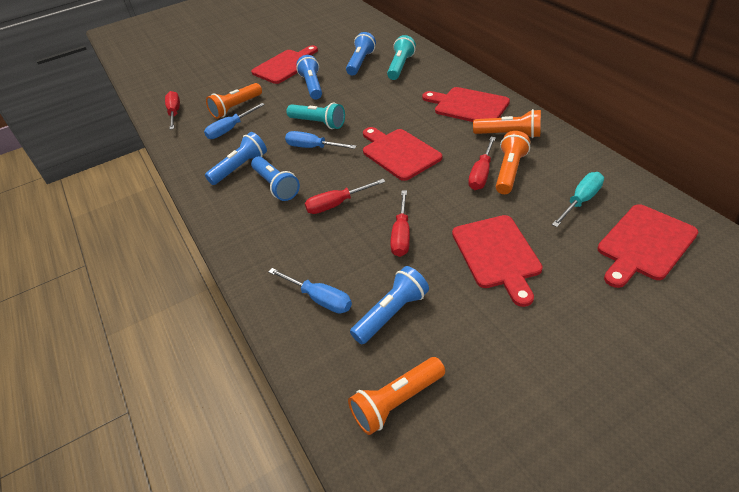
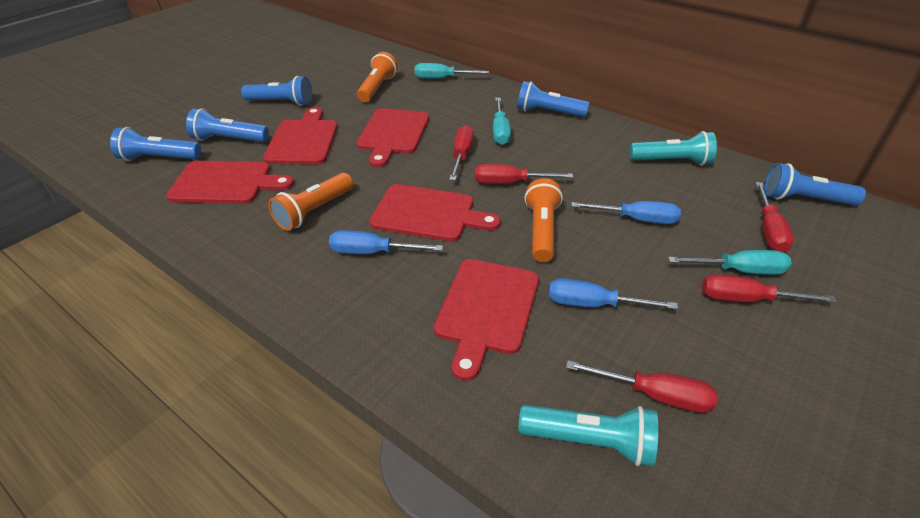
orange flashlight: [206,83,262,119] [348,357,445,435] [473,109,541,138] [496,131,530,194] = 4 -> [268,173,353,231] [357,52,398,102] [524,178,563,262] = 3
red screwdriver: [165,91,180,130] [305,179,386,214] [390,190,410,257] [468,137,496,190] = 4 -> [449,125,474,181] [475,164,573,184] [566,361,718,413] [702,274,837,303] [756,182,794,252] = 5
turquoise screwdriver: [552,172,604,227] = 1 -> [415,63,489,79] [493,98,511,145] [668,250,792,275] = 3

